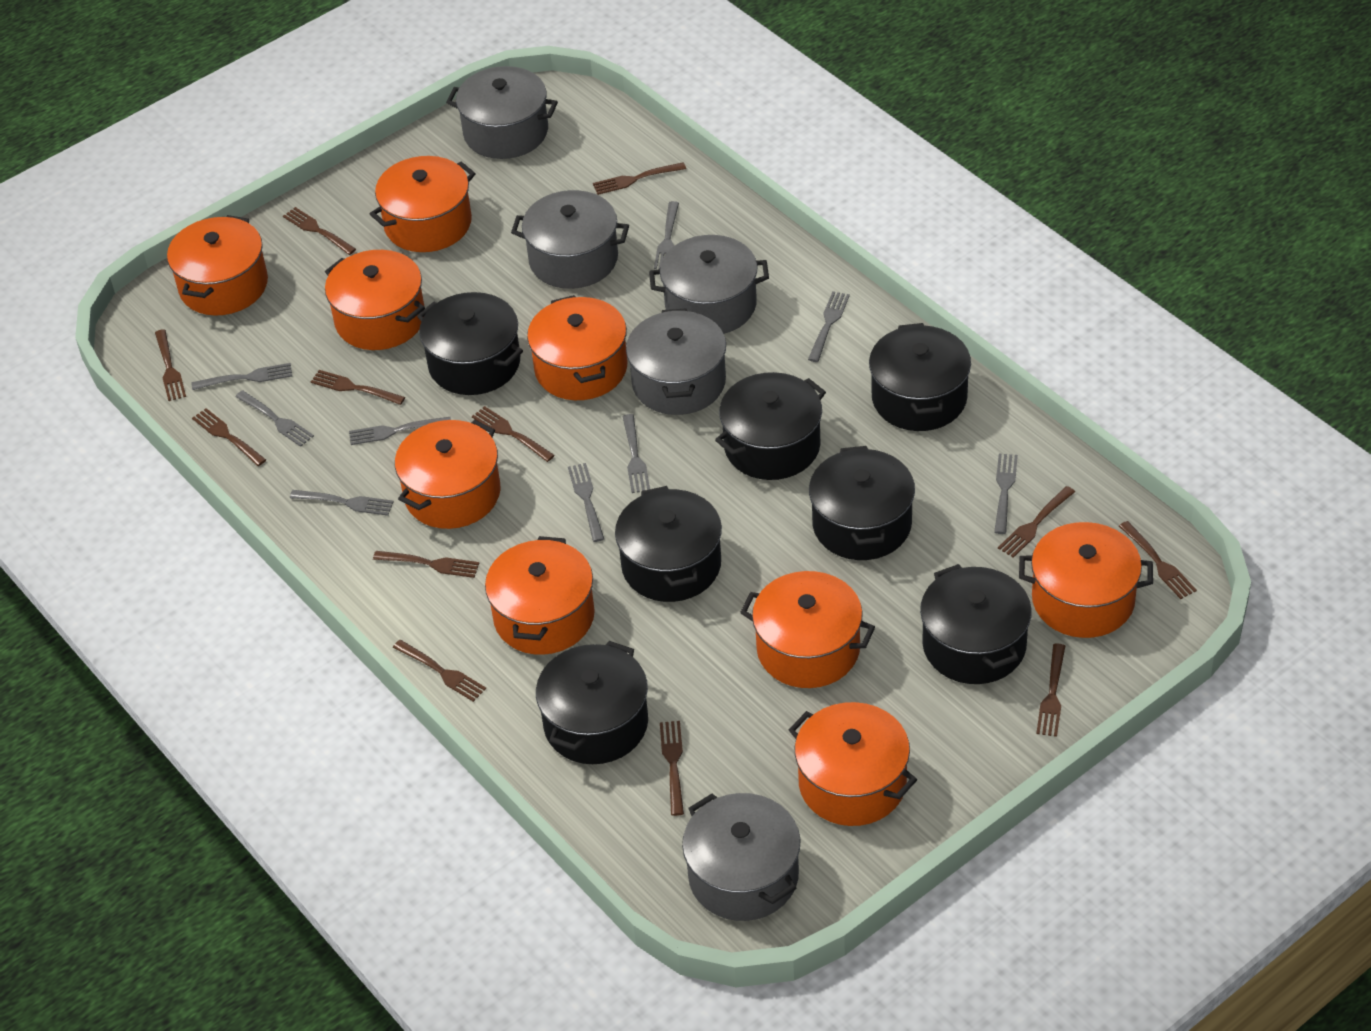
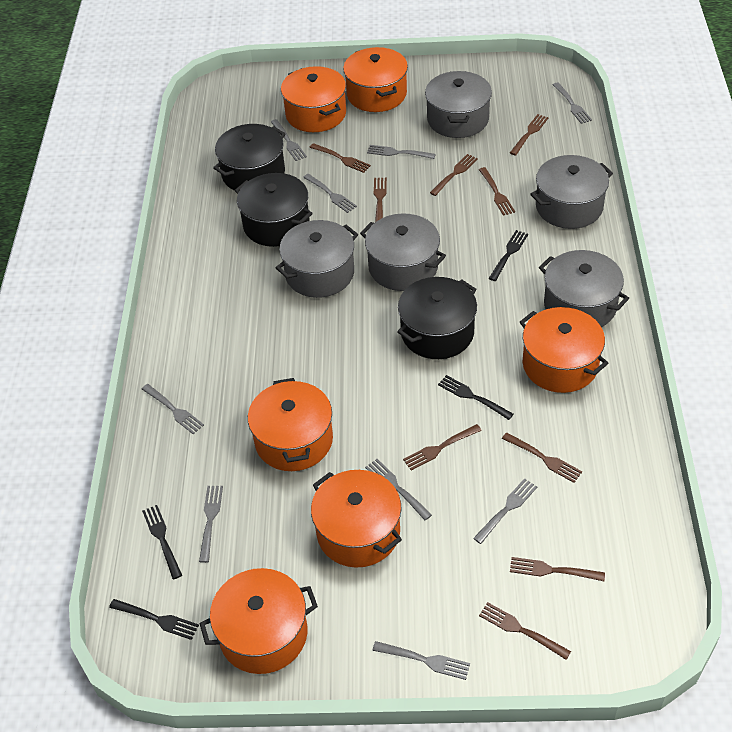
black fork: none = 0 -> [109,599,199,640] [142,505,182,579] [438,375,513,420] [489,230,528,281] = 4
black pot: [417,292,523,395] [536,641,648,764] [615,486,722,602] [715,372,826,480] [809,446,915,560] [869,323,971,431] [920,564,1032,684] = 7 -> [213,124,286,191] [235,173,313,247] [397,277,477,359] = 3
brown fork: [155,329,186,401] [192,408,266,466] [283,207,356,255] [311,370,405,405] [373,551,479,578] [393,640,486,702] [472,406,555,462] [593,162,686,195] [660,721,684,816] [998,486,1075,558] [1036,643,1065,737] [1119,521,1197,599] = 12 -> [309,143,371,173] [374,178,387,222] [403,424,482,470] [430,154,478,196] [479,167,515,216] [479,602,571,660] [502,432,582,483] [510,114,549,156] [510,557,605,581] = 9
orange pot: [167,215,268,316] [325,250,425,350] [370,156,476,252] [395,420,501,529] [485,536,595,655] [527,295,627,400] [740,571,875,688] [789,702,917,826] [1019,522,1153,638] = 9 -> [199,568,318,674] [248,378,333,471] [281,66,346,132] [311,470,402,568] [343,47,408,112] [520,307,608,393] = 6

